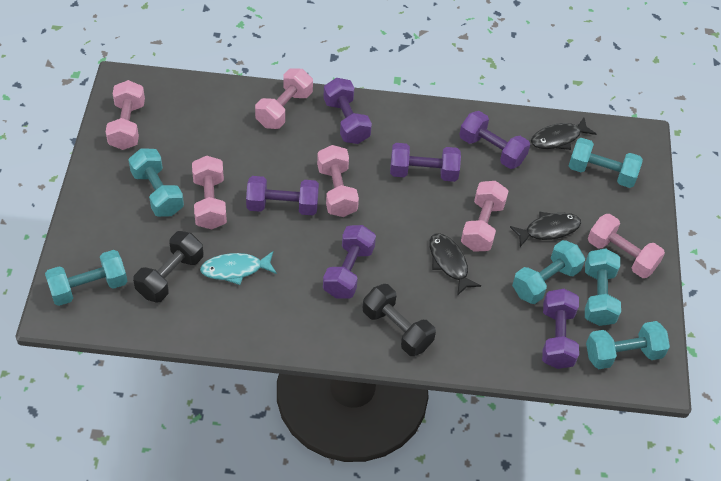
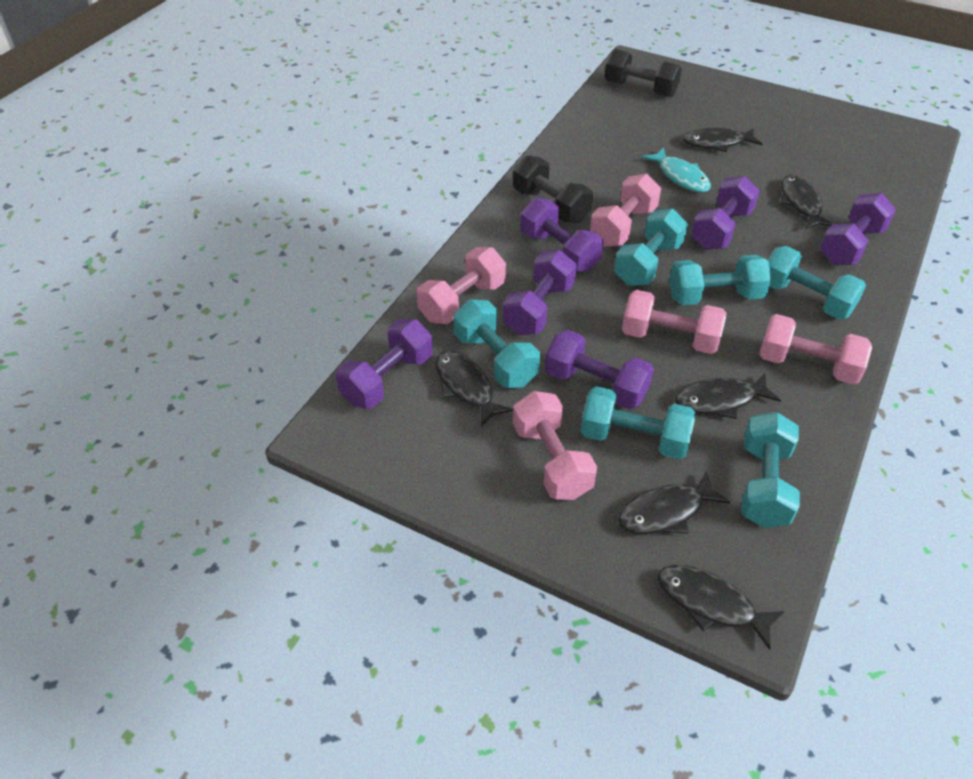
black fish: [429,233,481,296] [510,212,581,247] [531,118,596,150] = 3 -> [435,351,513,427] [618,471,730,534] [658,565,785,650] [675,373,781,419] [683,128,762,152] [780,175,834,229] = 6
pink dumbbell: [106,80,145,150] [192,156,227,229] [255,68,313,129] [317,145,359,217] [461,181,509,252] [588,214,665,278] = 6 -> [417,247,506,324] [513,391,597,500] [590,174,661,247] [622,290,726,354] [759,314,872,385] = 5

